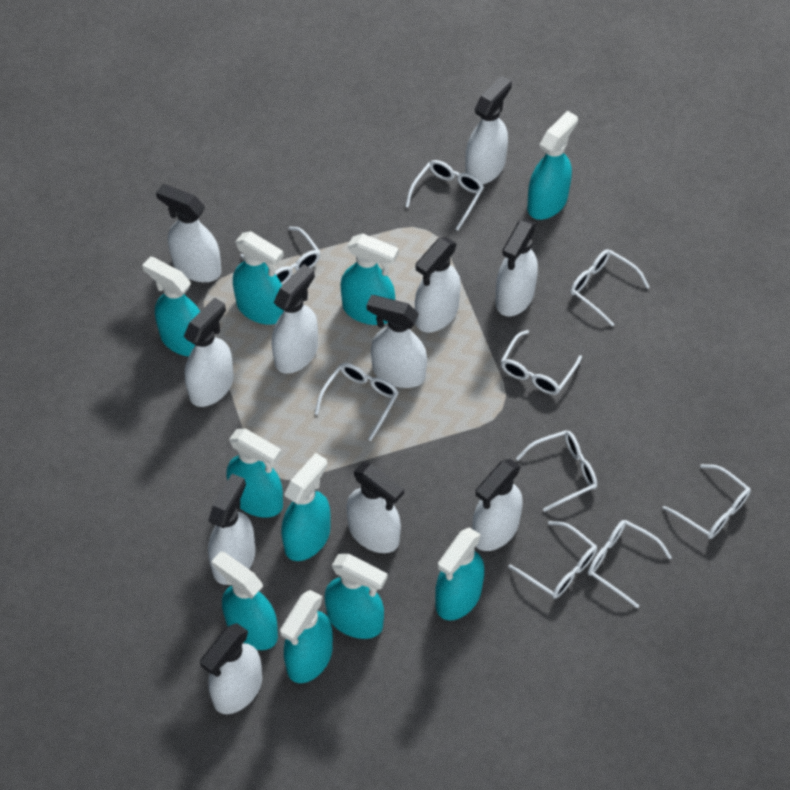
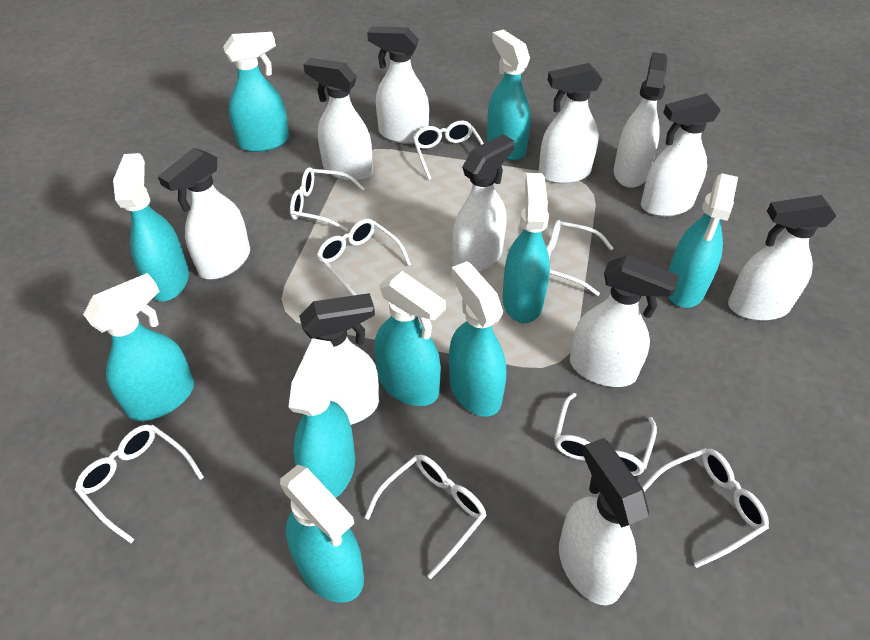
white glasses: [240,226,320,285] [315,363,398,441] [405,160,484,231] [501,330,582,395] [508,521,597,599] [516,430,597,512] [570,249,649,326] [588,520,672,608] [663,464,751,539] = 9 -> [75,425,204,543] [290,167,365,232] [317,219,411,296] [365,454,487,579] [413,121,484,180] [546,220,613,296] [554,393,657,476] [642,448,769,568] = 8

